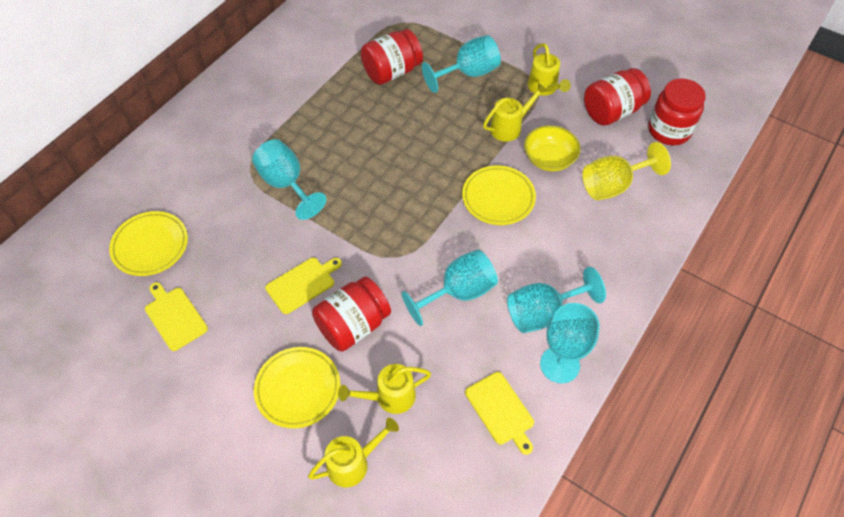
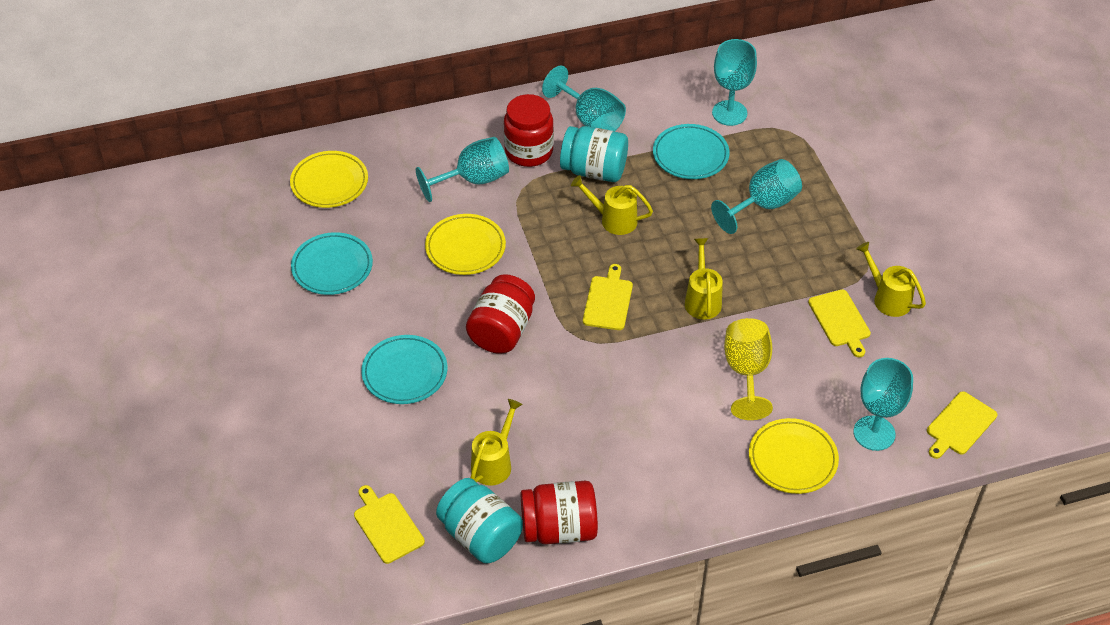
red jar: [312,277,391,352] [361,29,423,85] [584,68,651,126] [648,79,706,145] = 4 -> [466,274,535,353] [504,94,554,167] [521,481,598,544] = 3
turquoise jar: none = 0 -> [436,478,523,563] [560,126,628,182] = 2
turquoise plate: none = 0 -> [291,232,373,295] [361,335,447,404] [653,124,730,179] = 3
yellow bowl: [524,125,581,171] = 1 -> none = 0
yellow cutting board: [145,282,208,351] [265,257,342,314] [465,372,534,455] = 3 -> [354,485,425,564] [583,264,633,330] [808,289,871,357] [927,391,997,459] = 4

